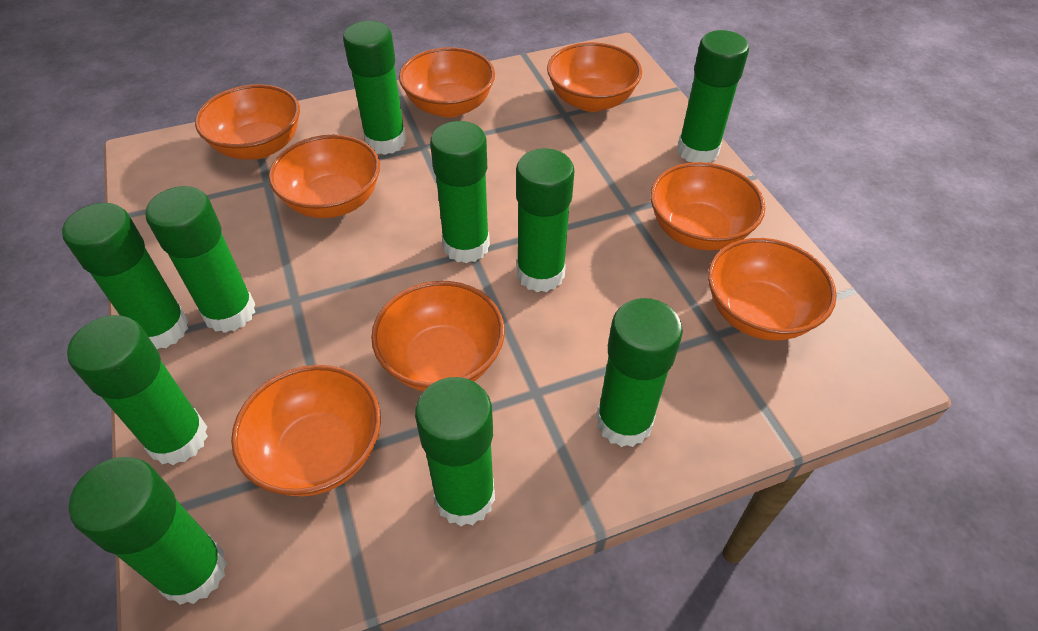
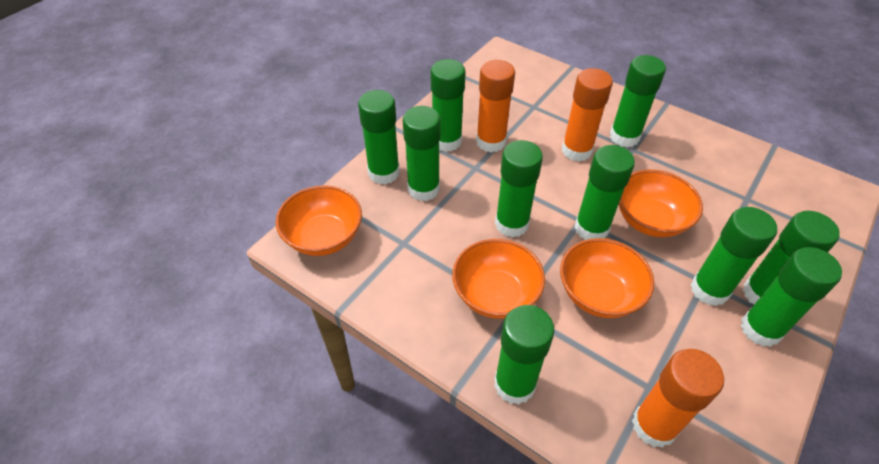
orange bowl: [195,84,300,159] [231,365,381,496] [269,135,380,218] [371,281,505,391] [399,47,495,118] [547,42,642,112] [650,162,765,250] [708,238,837,341] = 8 -> [276,185,362,256] [452,239,545,319] [560,238,654,318] [619,170,703,237] = 4
orange glue stick: none = 0 -> [476,60,515,153] [562,68,613,162] [632,349,724,448] = 3

